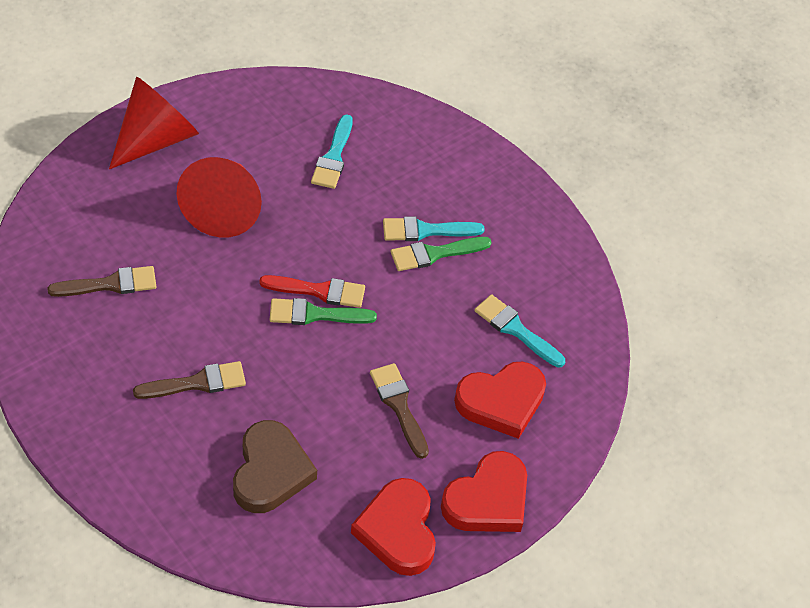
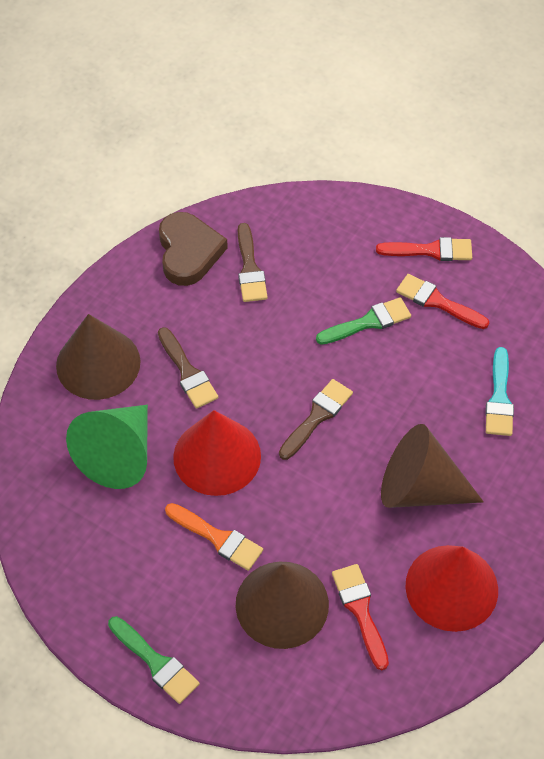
brown cone: none = 0 -> [56,314,141,400] [236,562,329,649] [381,424,484,508] = 3
green cone: none = 0 -> [66,405,148,489] = 1
orange brush: none = 0 -> [165,503,263,571] = 1
red brush: [259,275,365,308] = 1 -> [332,564,389,670] [376,237,472,261] [396,274,489,329] = 3
red heart: [351,478,436,576] [441,451,527,532] [454,361,546,439] = 3 -> none = 0
turquoise brush: [311,114,353,189] [383,217,485,241] [475,294,565,368] = 3 -> [485,347,514,436] = 1

